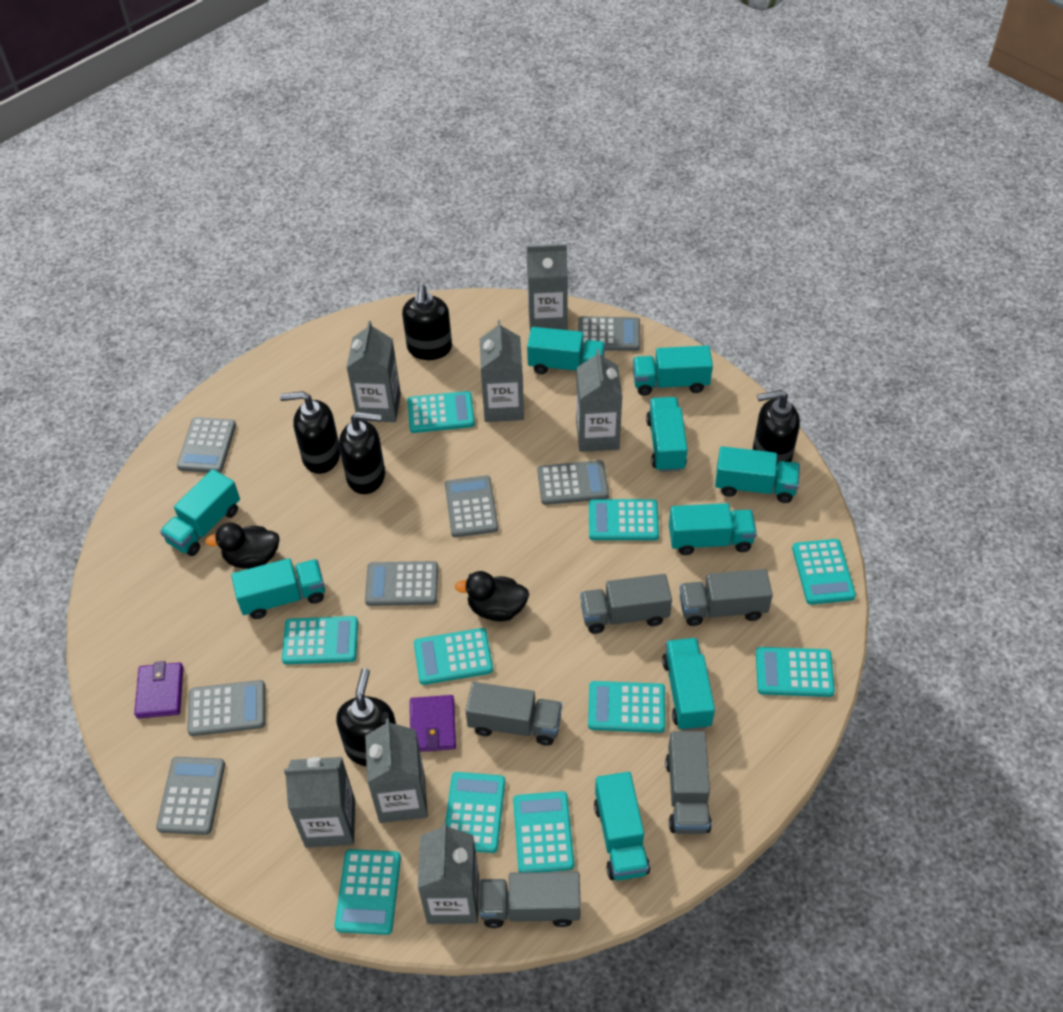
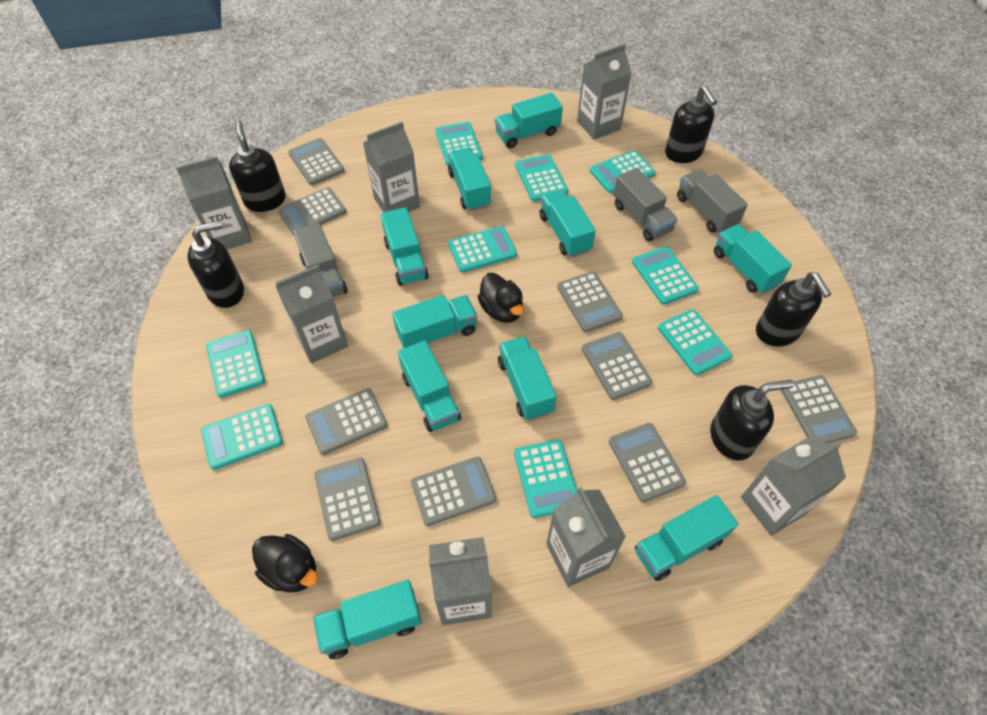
grey calculator: [156,757,225,835] [177,417,236,473] [187,680,265,736] [365,561,438,606] [445,475,498,537] [537,460,609,505] [578,316,640,351] = 7 -> [278,187,346,235] [288,138,345,185] [305,388,387,455] [314,458,381,541] [411,457,496,526] [557,271,623,332] [582,332,652,400] [609,423,686,502] [781,375,857,443] = 9
grey truck: [465,682,562,746] [479,872,581,928] [580,574,672,634] [665,731,712,834] [680,569,773,626] = 5 -> [293,222,347,297] [613,168,678,241] [677,169,748,233] = 3
purple wallet: [134,661,183,719] [410,695,456,752] = 2 -> none = 0
turquoise calculator: [282,616,358,664] [335,849,401,935] [407,391,475,433] [414,628,493,685] [445,772,505,853] [513,791,574,872] [588,681,665,733] [589,499,659,540] [756,647,835,697] [792,539,856,605] = 10 -> [201,404,283,470] [206,330,265,398] [435,122,483,166] [448,226,517,273] [514,440,577,518] [515,154,568,202] [590,150,655,193] [632,246,699,305] [658,309,732,375] = 9
turquoise truck: [160,469,240,556] [231,558,325,619] [527,327,605,374] [594,772,650,881] [633,346,713,396] [646,397,687,472] [662,638,715,731] [669,503,757,555] [715,446,800,503] = 9 -> [313,580,422,659] [381,207,429,286] [392,295,477,348] [398,340,461,432] [448,148,491,211] [495,93,563,148] [498,336,556,420] [539,190,596,257] [635,495,738,581] [714,224,792,294] = 10

